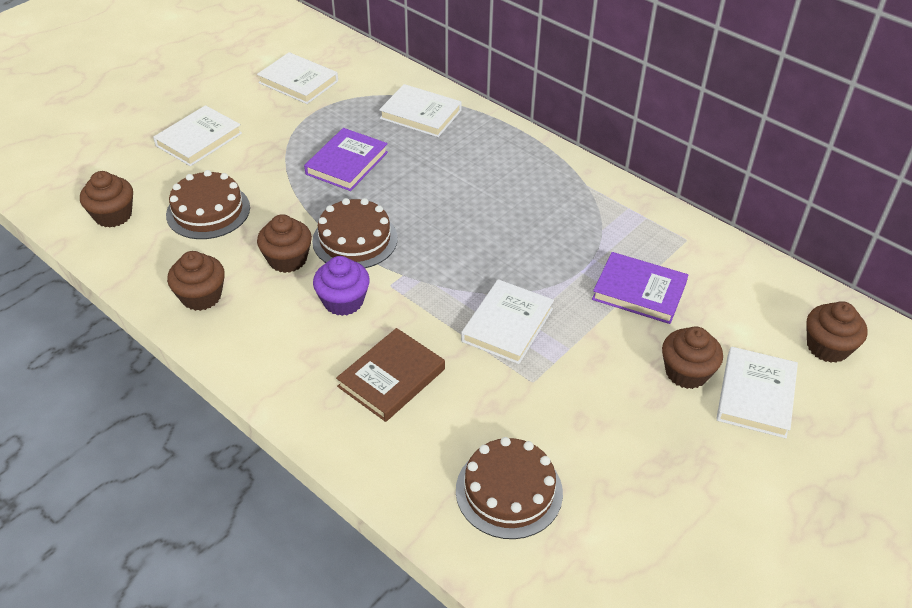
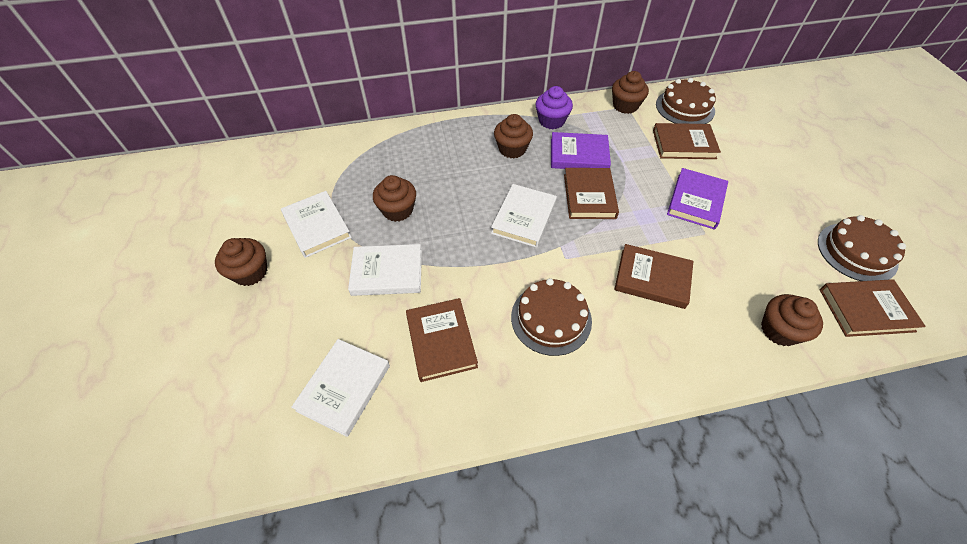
brown book: [336,328,445,422] = 1 -> [406,298,478,382] [564,168,619,219] [614,244,693,309] [653,123,721,159] [820,279,926,337] = 5
white book: [153,105,242,166] [257,52,338,104] [379,84,462,137] [461,279,554,364] [716,347,798,438] = 5 -> [281,191,352,258] [291,339,390,437] [348,244,422,296] [491,184,557,248] = 4

